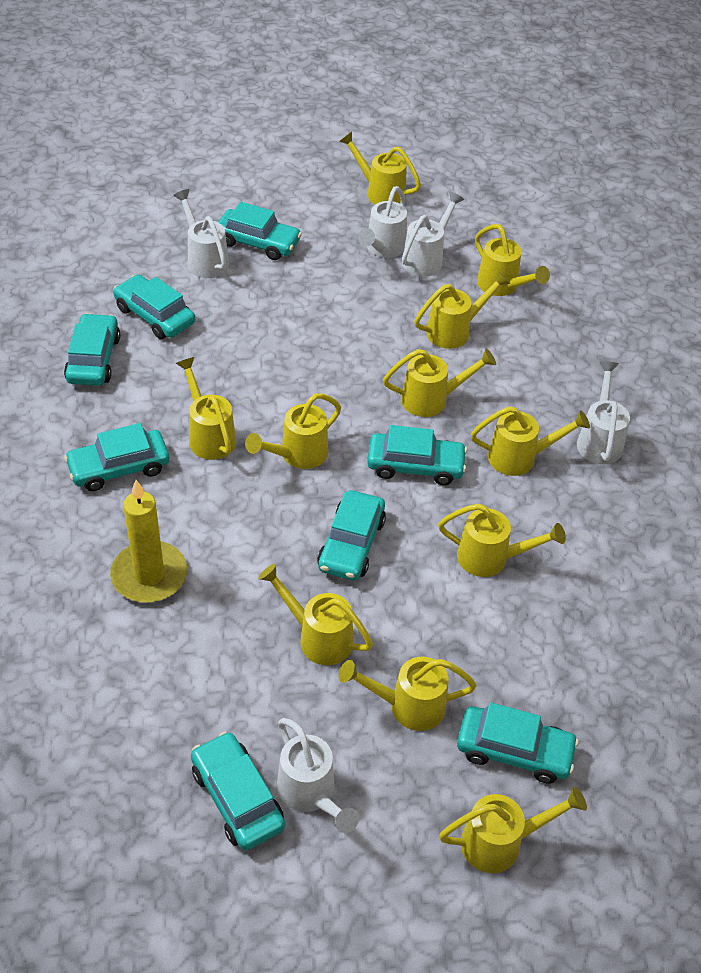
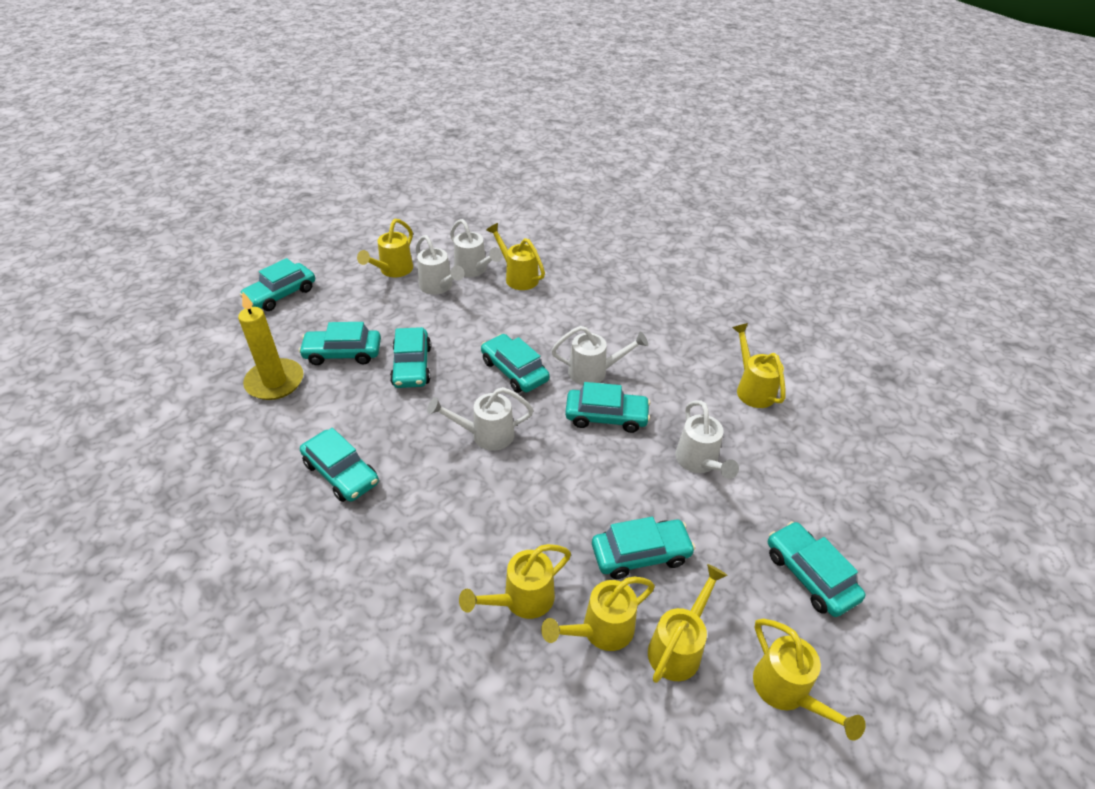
yellow watering can: [176,357,236,460] [245,393,341,469] [258,564,373,665] [339,131,421,204] [339,657,476,731] [383,349,496,417] [414,271,510,349] [438,504,566,577] [439,787,587,873] [471,406,590,476] [475,224,550,296] = 11 -> [357,219,413,277] [459,544,571,619] [486,223,545,290] [541,576,655,651] [648,564,728,683] [732,323,786,408] [753,619,866,741] = 7

